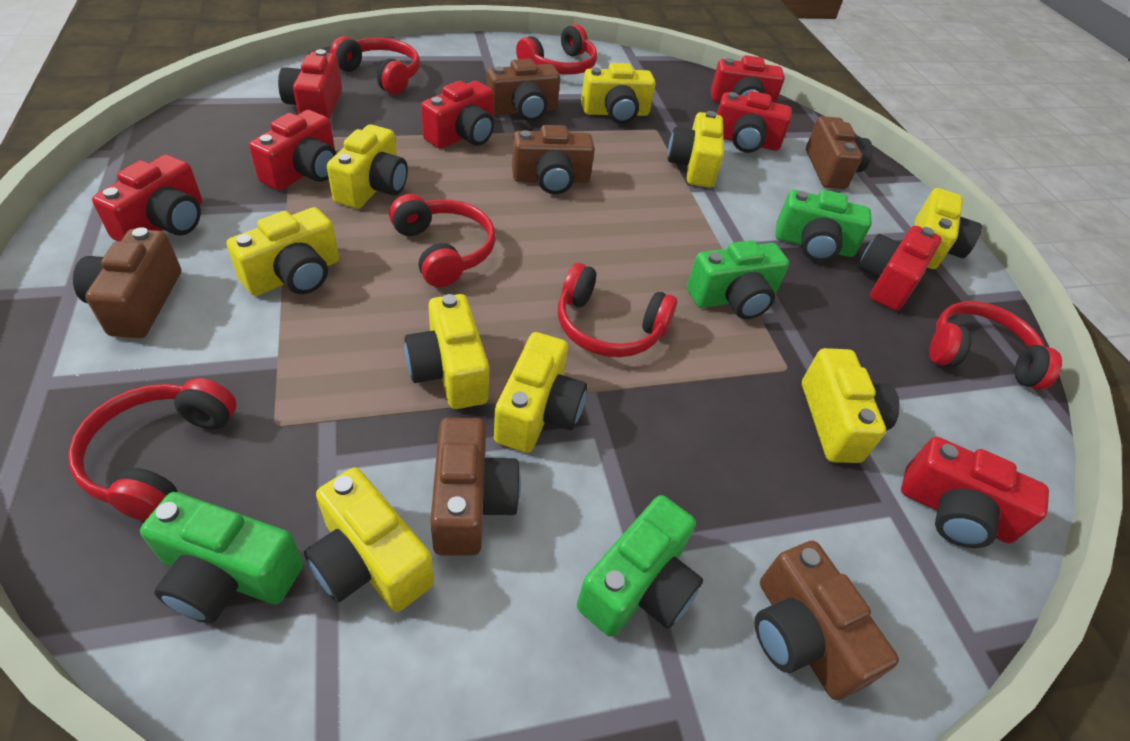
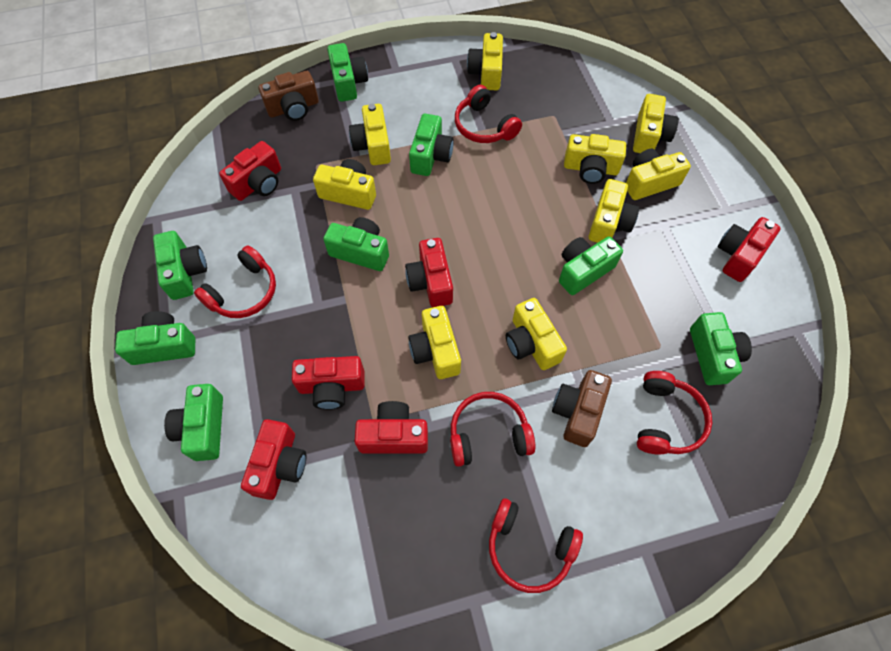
brown camera: [73,227,181,338] [430,417,521,556] [486,59,560,121] [512,125,595,194] [755,541,899,700] [806,116,872,189] = 6 -> [259,71,319,121] [552,370,612,447] = 2
green camera: [140,492,303,623] [577,495,703,637] [687,240,789,319] [775,190,872,262] = 4 -> [115,311,195,365] [153,231,207,300] [164,384,223,461] [323,217,389,271] [327,43,368,102] [409,114,454,176] [559,236,623,295] [690,312,752,385] = 8
red camera: [92,155,202,241] [249,110,336,191] [278,49,342,120] [421,81,494,149] [711,55,785,103] [717,91,792,153] [858,226,942,311] [901,437,1049,548] = 8 -> [219,141,281,201] [241,419,306,500] [292,356,365,410] [355,401,428,453] [405,238,453,307] [718,217,781,282] = 6
red headphones: [68,378,237,521] [330,36,420,95] [389,194,496,287] [516,24,597,75] [558,263,677,357] [929,301,1062,390] = 6 -> [194,245,276,318] [450,392,535,467] [455,85,522,143] [489,498,583,593] [637,371,712,455] = 5

